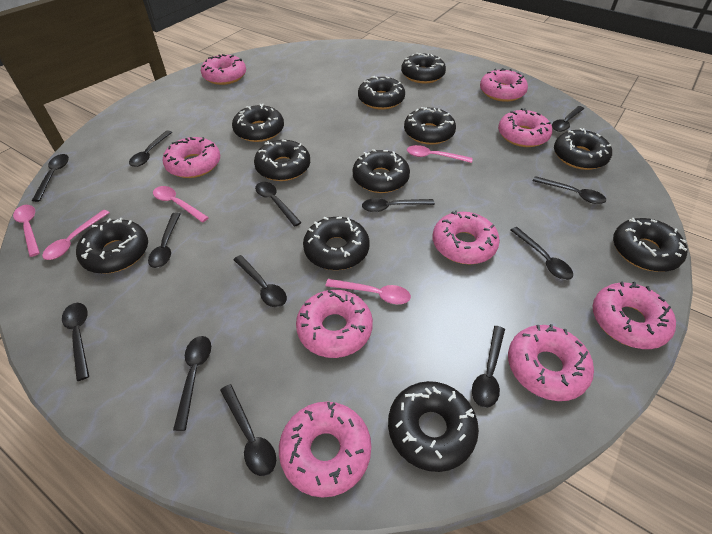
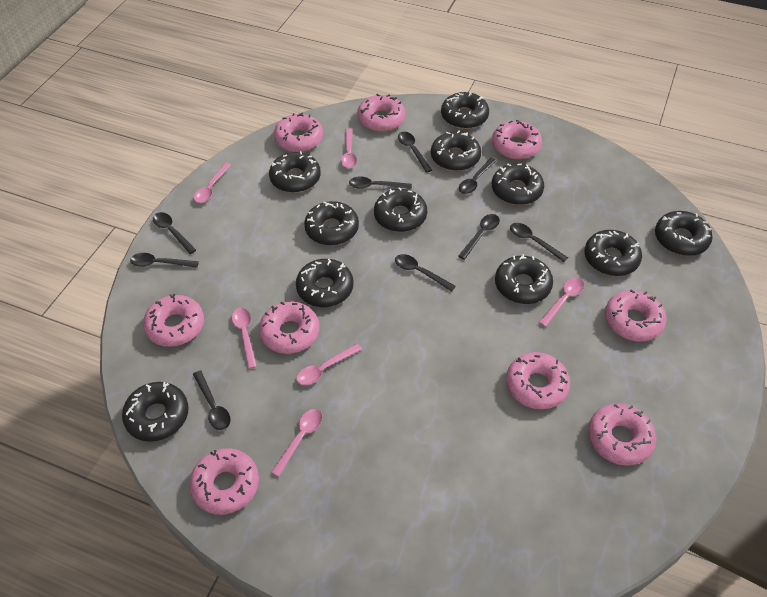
black spoon: [32,154,69,202] [62,303,89,381] [129,130,172,167] [148,213,180,268] [173,336,211,431] [220,384,276,476] [233,255,287,307] [255,182,302,227] [362,198,435,212] [472,326,505,408] [511,227,573,280] [533,176,606,204] [552,106,584,132] = 13 -> [130,253,199,268] [153,212,196,254] [193,370,230,430] [349,177,412,189] [395,254,456,291] [398,132,432,173] [458,214,500,260] [459,158,497,194] [510,223,568,262] = 9
pink spoon: [13,205,40,257] [42,210,110,260] [153,186,209,222] [326,279,411,304] [407,145,473,163] = 5 -> [194,162,231,203] [232,308,257,369] [271,409,322,477] [296,343,362,385] [341,129,357,168] [539,278,584,327] = 6

